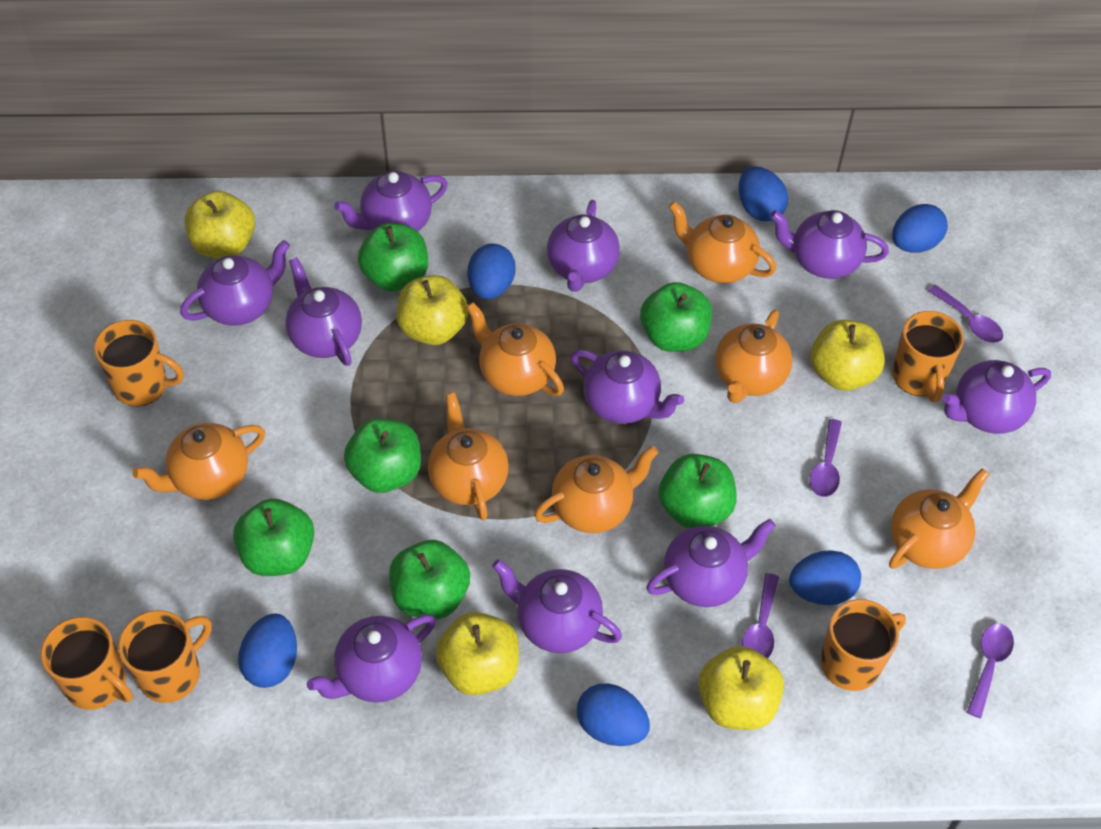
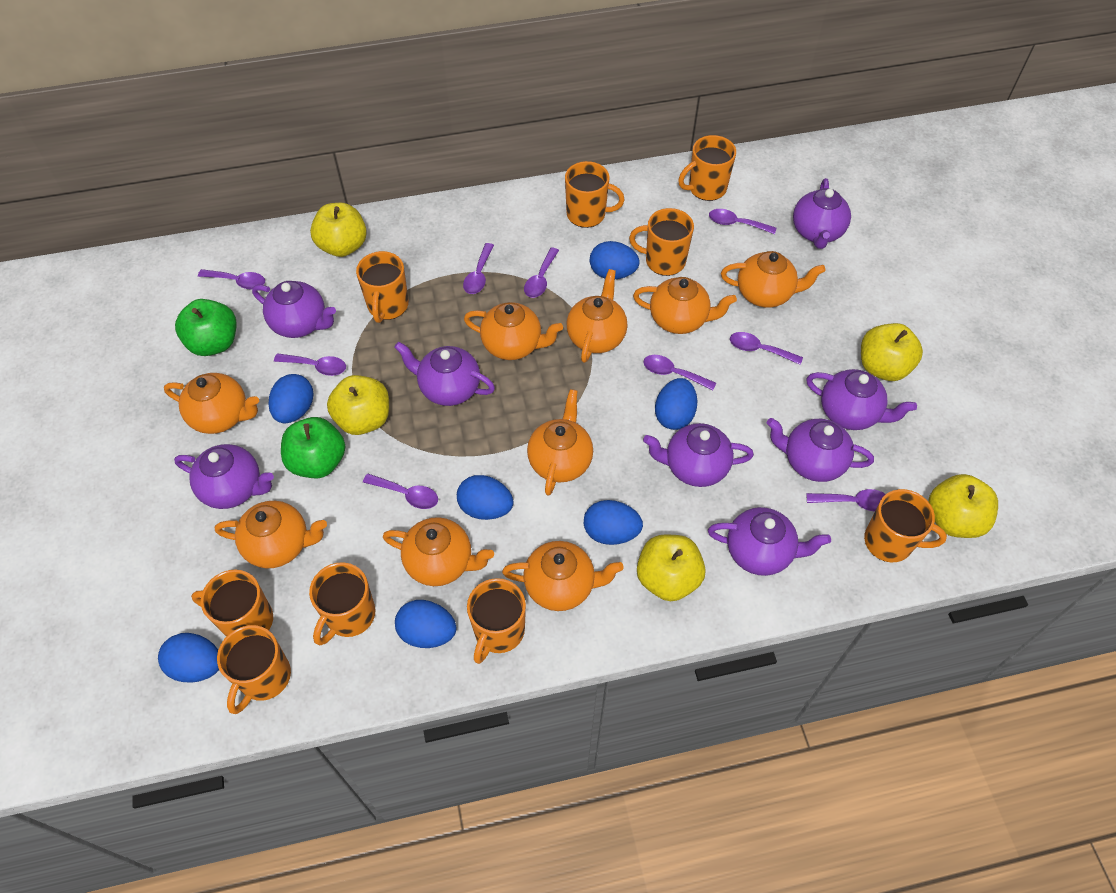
blue egg: [238,613,297,688] [468,244,515,299] [577,683,650,746] [739,167,788,221] [789,550,861,605] [892,204,948,253] = 6 -> [158,633,219,683] [268,374,314,424] [395,600,457,648] [457,475,513,520] [584,500,643,545] [590,241,639,279] [655,378,697,430] = 7
green apple: [233,499,315,576] [344,418,421,493] [358,223,428,291] [389,540,470,619] [640,282,712,352] [658,454,737,529] = 6 -> [175,299,236,356] [281,417,346,479] = 2
orange mug: [41,617,133,710] [94,320,184,407] [118,610,212,703] [820,599,906,691] [892,311,964,402] = 5 -> [191,570,273,637] [217,625,291,714] [309,562,375,646] [356,251,409,323] [467,578,526,664] [565,161,625,228] [629,208,694,276] [678,135,736,201] [864,489,947,562] = 9
orange teapot: [133,423,265,500] [428,392,509,520] [466,302,564,396] [534,446,658,533] [669,201,776,283] [715,310,792,403] [889,468,990,569] = 7 -> [164,373,259,434] [215,501,327,568] [383,517,494,586] [464,302,563,360] [502,541,624,611] [527,389,593,496] [567,269,627,363] [633,277,737,334] [721,251,826,308] = 9
purple spoon: [742,573,779,658] [809,419,842,497] [928,285,1003,343] [967,623,1014,718] = 4 -> [198,269,265,290] [274,353,346,376] [363,474,438,509] [463,243,494,294] [524,247,559,298] [643,355,716,391] [709,209,776,234] [730,332,803,365] [806,489,886,511] = 9
purple teapot: [180,240,290,326] [285,257,362,366] [307,614,436,702] [334,171,448,231] [492,559,622,653] [547,200,620,292] [571,349,684,424] [646,519,776,607] [770,210,889,279] [942,360,1051,434] = 10 -> [174,444,274,509] [252,281,336,338] [394,342,495,406] [643,423,754,487] [708,507,831,576] [767,418,874,482] [793,178,851,249] [807,369,917,430] = 8

